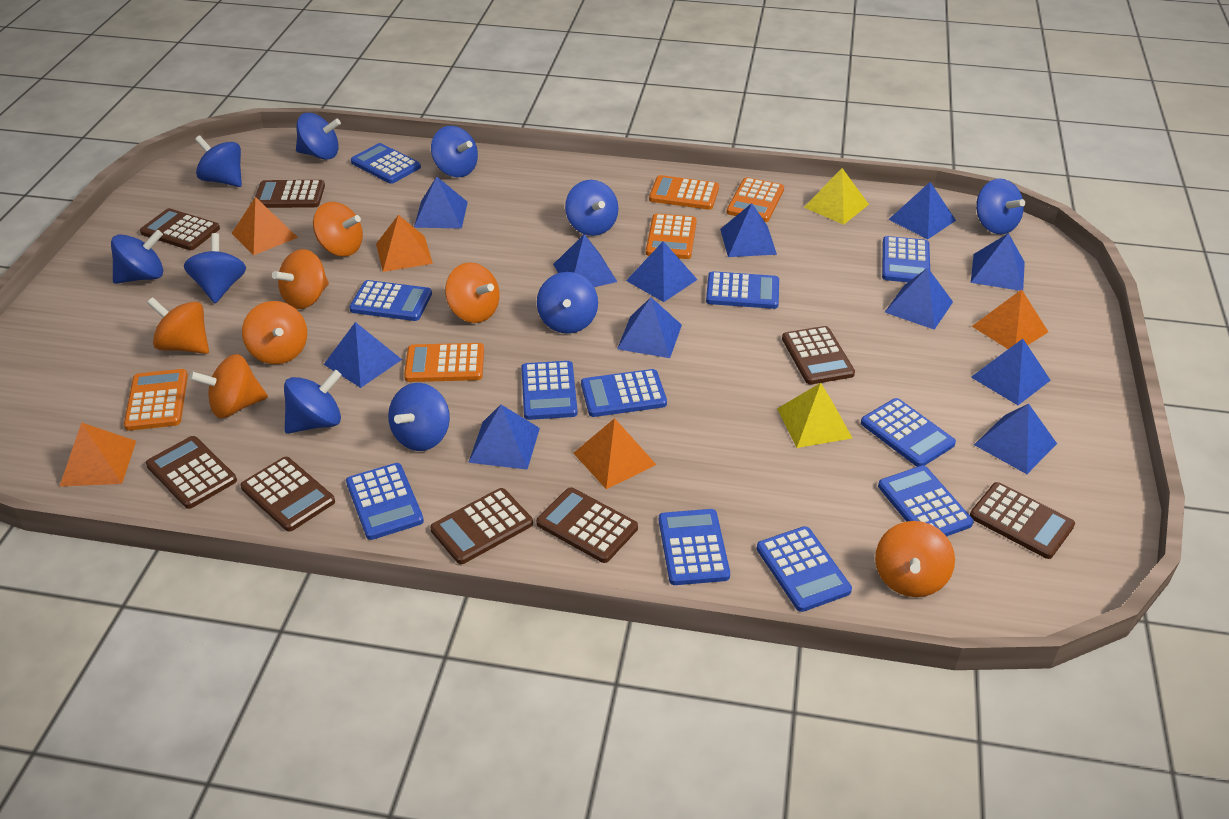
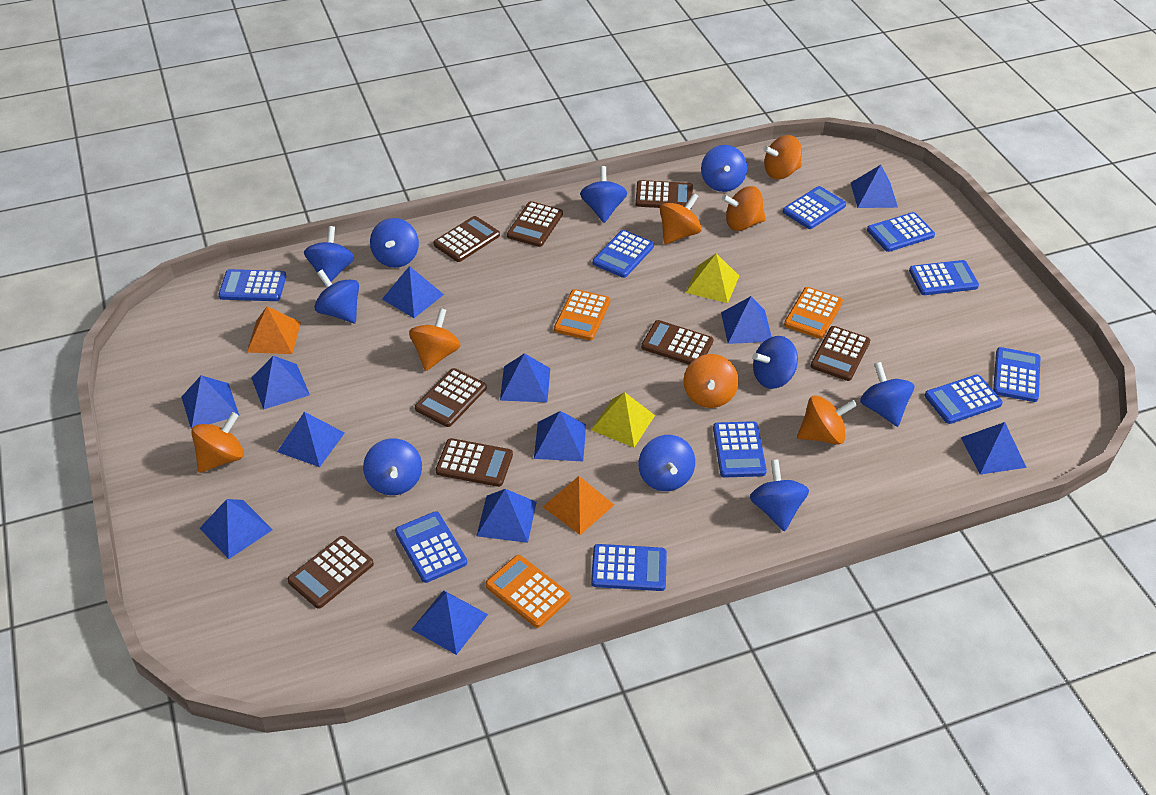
blue calculator: [346,463,424,540] [349,280,432,321] [351,143,421,184] [521,361,578,420] [581,369,667,417] [659,509,730,585] [706,271,779,309] [757,526,852,612] [861,398,956,467] [878,466,974,536] [882,236,930,282] = 11 -> [218,269,286,301] [395,511,467,583] [591,544,667,591] [593,230,654,278] [713,421,767,477] [783,186,846,229] [867,212,935,252] [909,260,979,295] [924,375,1003,424] [993,347,1040,402] = 10
orange calculator: [124,369,188,431] [404,343,484,382] [646,214,697,259] [649,175,719,210] [727,177,784,222] = 5 -> [485,555,571,628] [554,289,610,340] [784,287,843,339] = 3
orange pyramid: [59,422,136,487] [232,197,298,255] [376,215,433,272] [573,418,656,489] [972,289,1048,349] = 5 -> [247,306,301,354] [543,476,614,535] = 2

